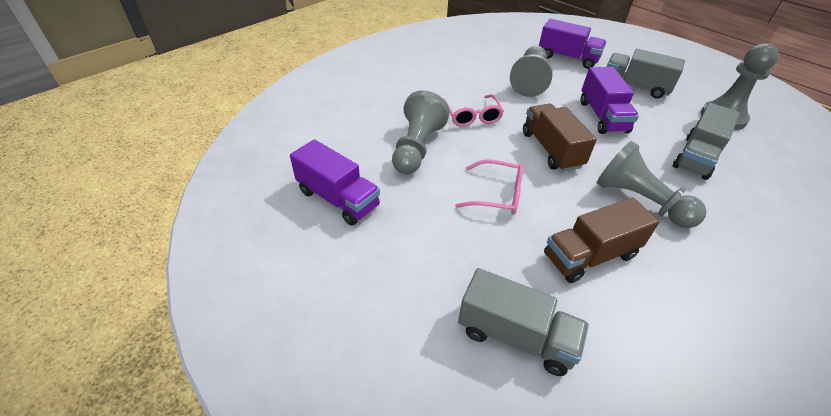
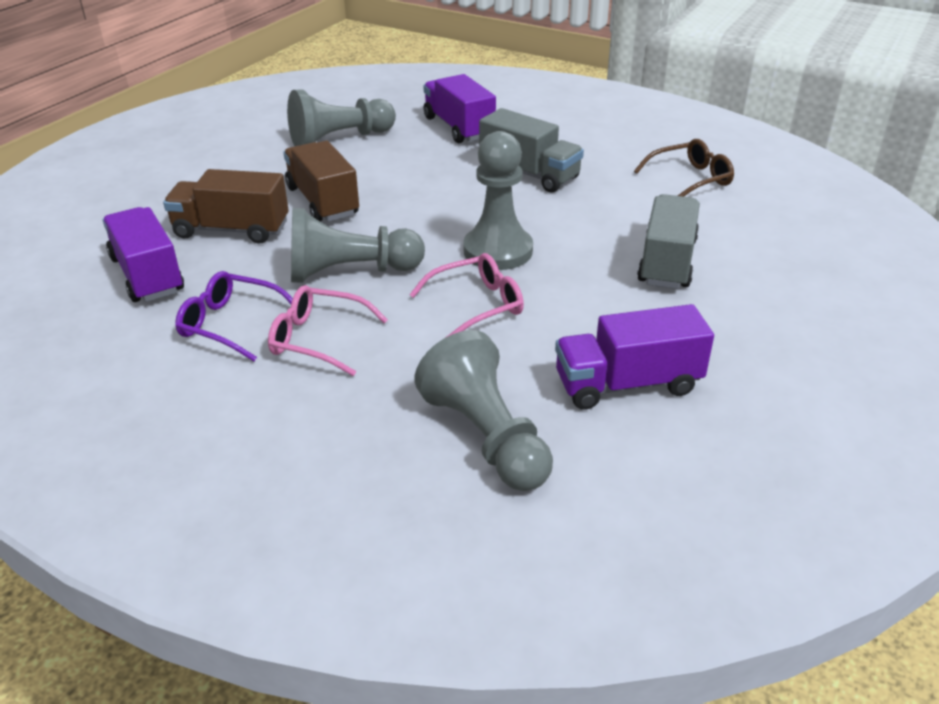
brown glasses: none = 0 -> [634,139,734,197] = 1
grey truck: [458,268,589,376] [606,49,685,99] [673,103,740,180] = 3 -> [479,108,584,193] [637,194,700,289] = 2
purple glasses: none = 0 -> [175,271,293,361] = 1

